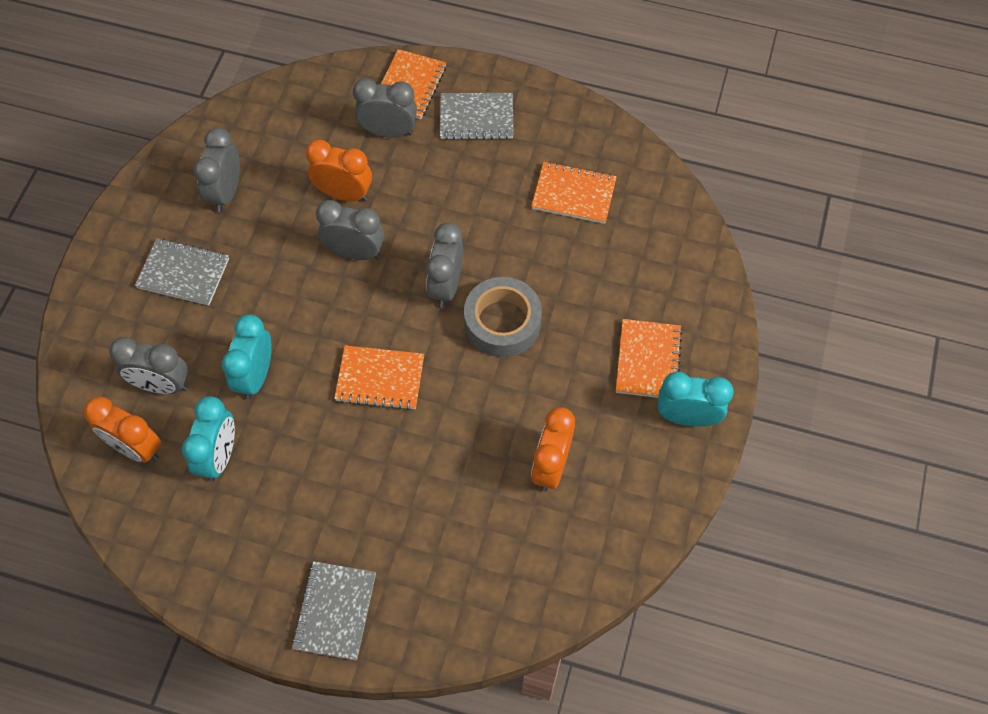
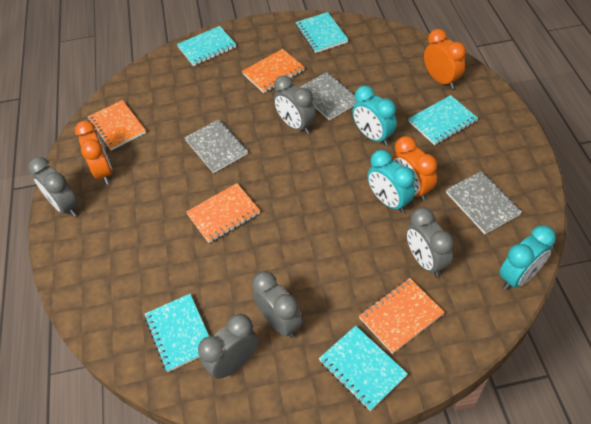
grey tape: [464,277,542,357] = 1 -> none = 0
turquoise notebook: none = 0 -> [145,294,209,372] [177,26,236,66] [296,12,348,53] [319,326,408,411] [408,95,478,145] = 5

